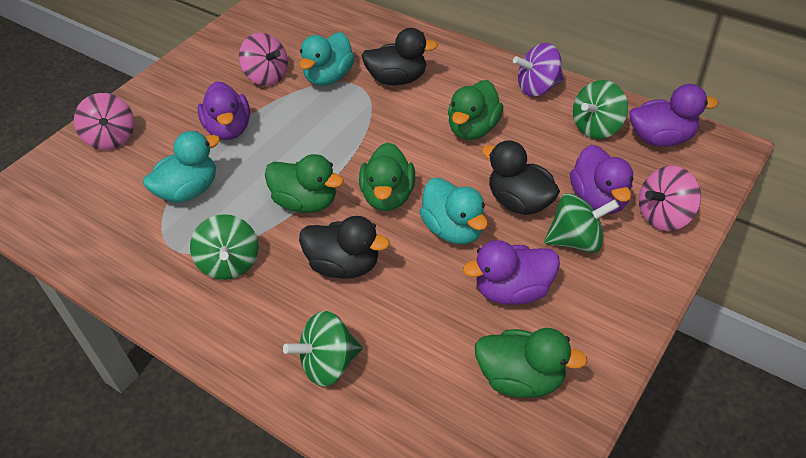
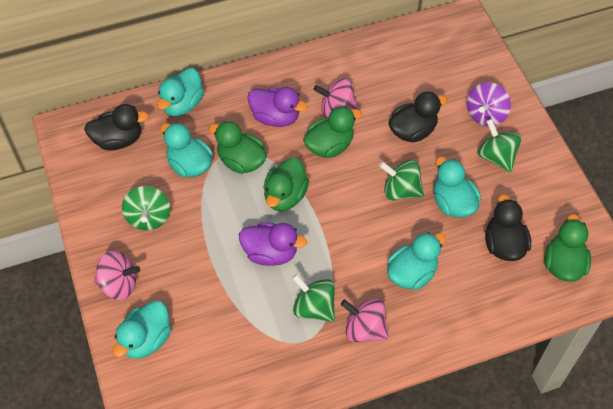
purple duck: [197,81,250,140] [463,240,560,305] [570,145,633,214] [630,84,718,147] = 4 -> [239,222,307,266] [247,87,308,127] = 2
turquoise duck: [143,131,220,203] [299,32,355,86] [419,178,488,244] = 3 -> [113,301,171,359] [157,68,204,116] [161,122,213,177] [387,232,446,290] [434,157,481,218] = 5

